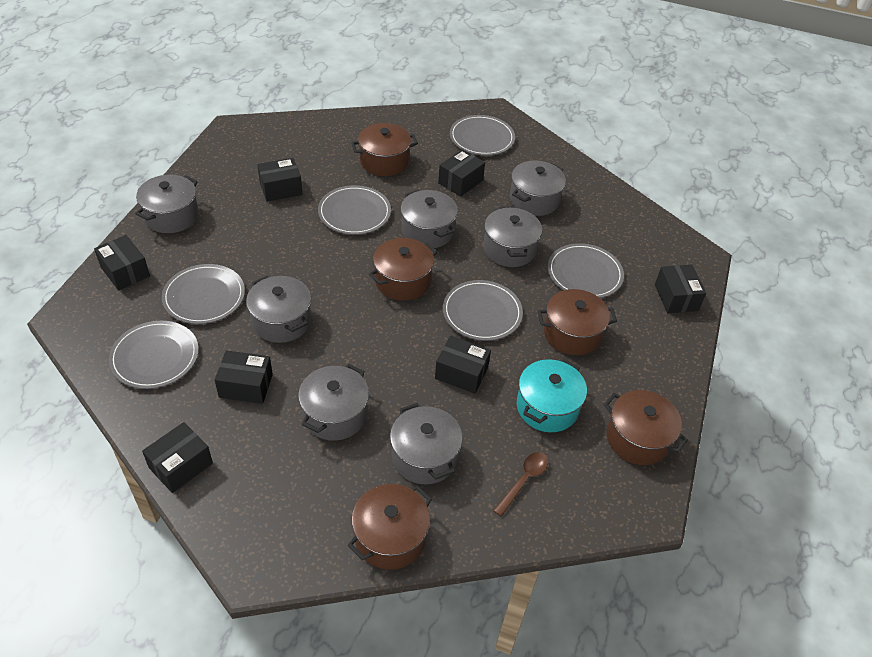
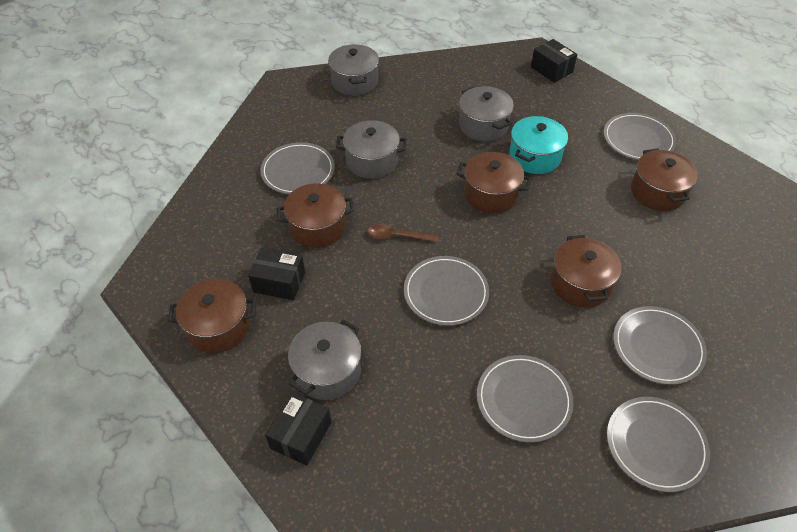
black box: [94,235,150,291] [142,422,213,493] [215,350,273,404] [257,158,302,202] [435,336,491,394] [438,149,485,197] [655,265,706,313] = 7 -> [248,248,305,300] [265,392,331,466] [531,39,577,83] = 3
grey pot: [135,175,199,233] [246,276,311,343] [298,364,369,441] [390,403,463,485] [400,190,458,248] [483,207,542,267] [510,160,566,216] = 7 -> [288,320,362,400] [328,44,379,96] [336,120,407,179] [459,86,514,141] = 4

